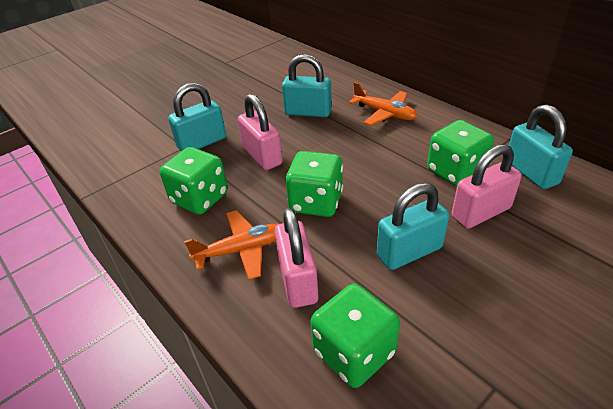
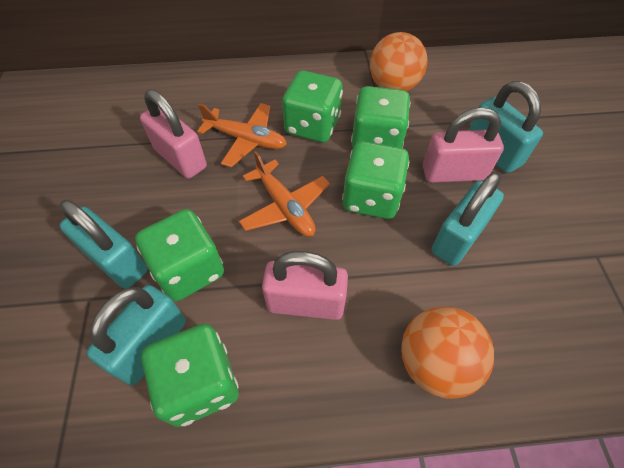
green dice: [160,147,228,215] [286,151,343,217] [311,284,400,388] [427,120,494,186] = 4 -> [135,209,224,301] [141,324,239,427] [282,71,343,143] [342,141,409,219] [351,86,410,148] = 5
orange ball: none = 0 -> [370,32,427,91] [401,307,494,399] = 2

